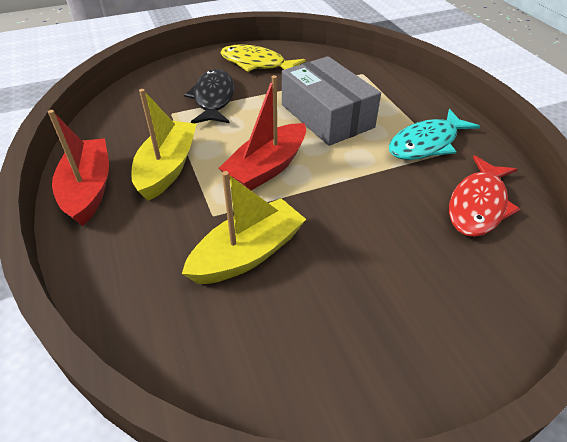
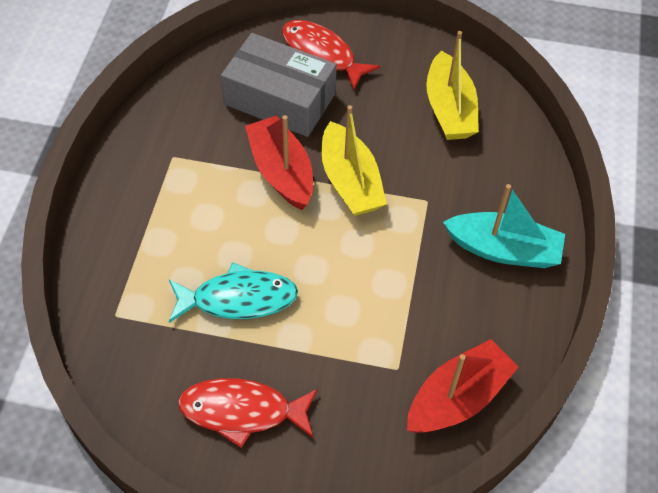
black fish: [184,69,234,123] = 1 -> none = 0
red fish: [449,155,521,237] = 1 -> [178,378,318,448] [282,20,380,90] = 2
turquoise boat: none = 0 -> [443,184,565,268] = 1
yellow fish: [220,44,305,72] = 1 -> none = 0

